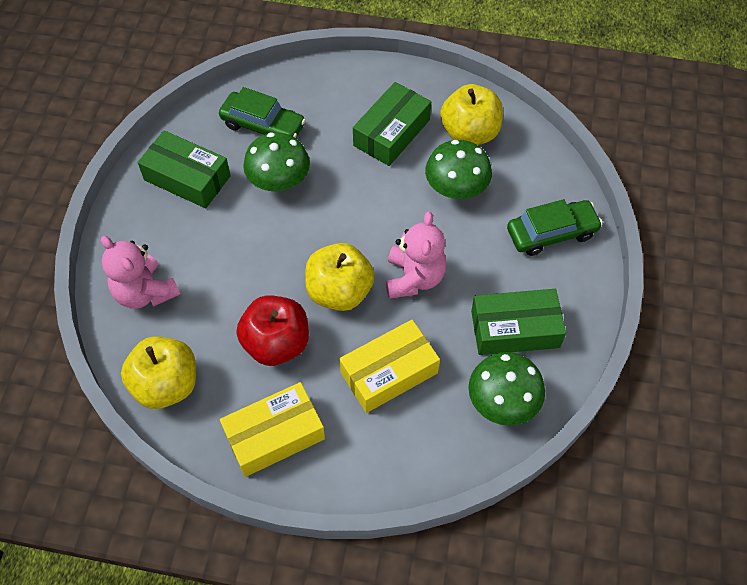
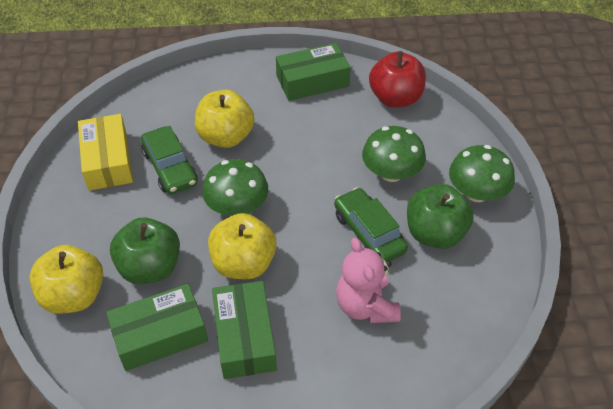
green apple: none = 0 -> [110,218,180,284] [407,184,474,249] = 2
pink teddy bear: [101,236,180,309] [386,212,446,299] = 2 -> [336,238,401,323] = 1
yellow box: [220,382,325,477] [339,320,440,413] = 2 -> [78,114,133,191] = 1

